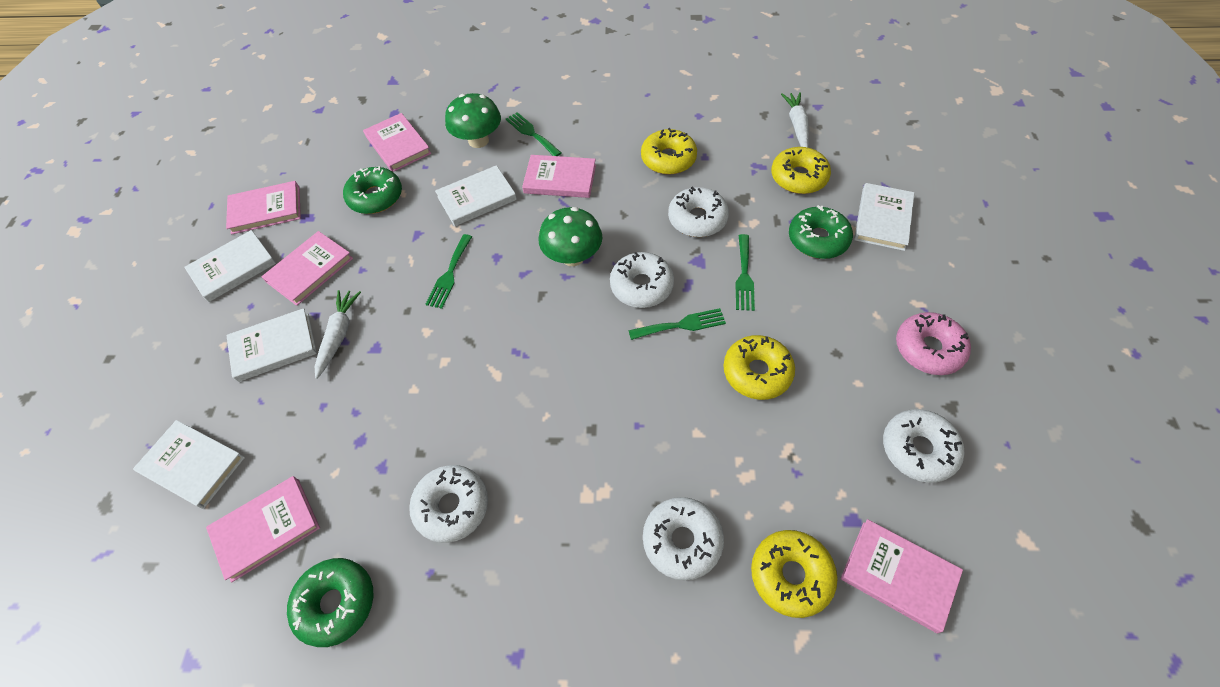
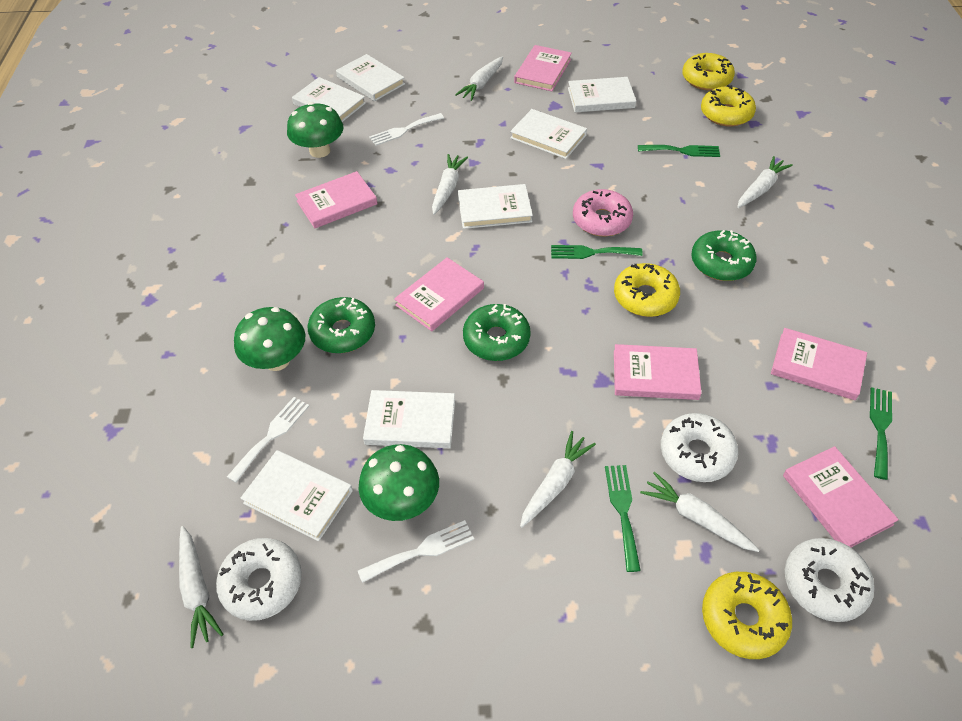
green mushroom: [445,93,501,148] [539,207,602,266] = 2 -> [234,307,305,371] [287,102,343,158] [359,444,439,521] = 3
white book: [133,420,245,509] [184,230,276,302] [226,308,317,382] [435,165,517,226] [854,183,914,251] = 5 -> [240,450,353,541] [292,77,366,122] [336,54,405,101] [363,390,455,448] [458,184,533,229] [510,109,587,159] [568,77,636,112] = 7
white carrot: [315,290,361,379] [781,92,809,148] = 2 -> [179,526,224,648] [432,154,468,215] [455,56,503,101] [520,431,596,528] [640,472,760,552] [737,156,793,208] = 6
white donut: [409,465,488,543] [610,252,674,308] [643,497,724,580] [668,187,729,237] [883,409,964,483] = 5 -> [216,538,302,621] [661,413,738,482] [785,538,874,622] = 3
white fork: none = 0 -> [227,397,309,483] [358,520,474,583] [369,113,444,146] = 3

